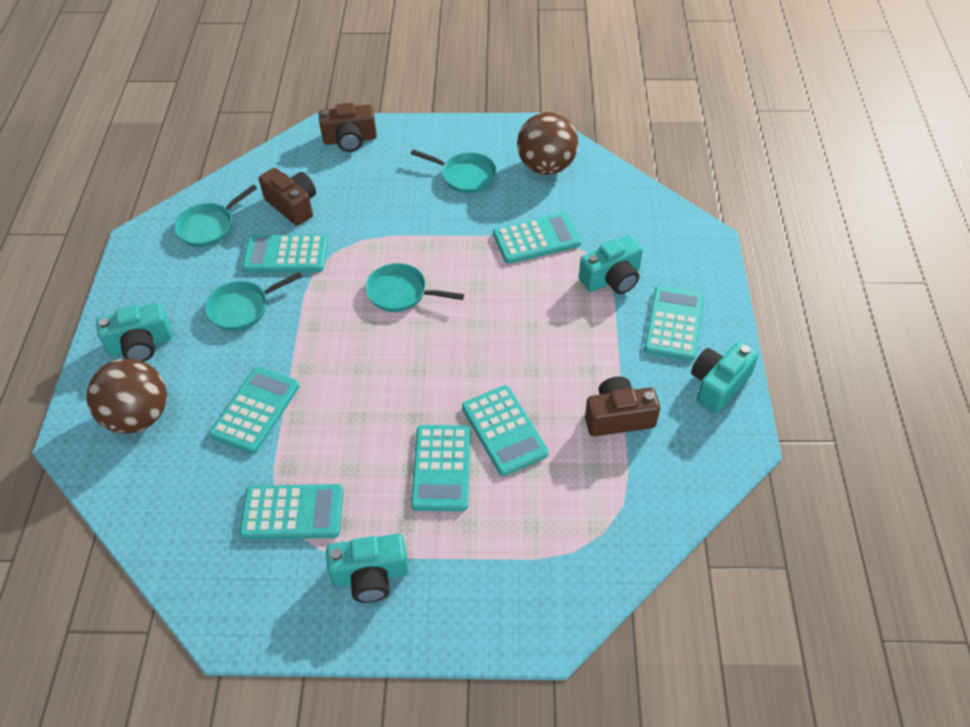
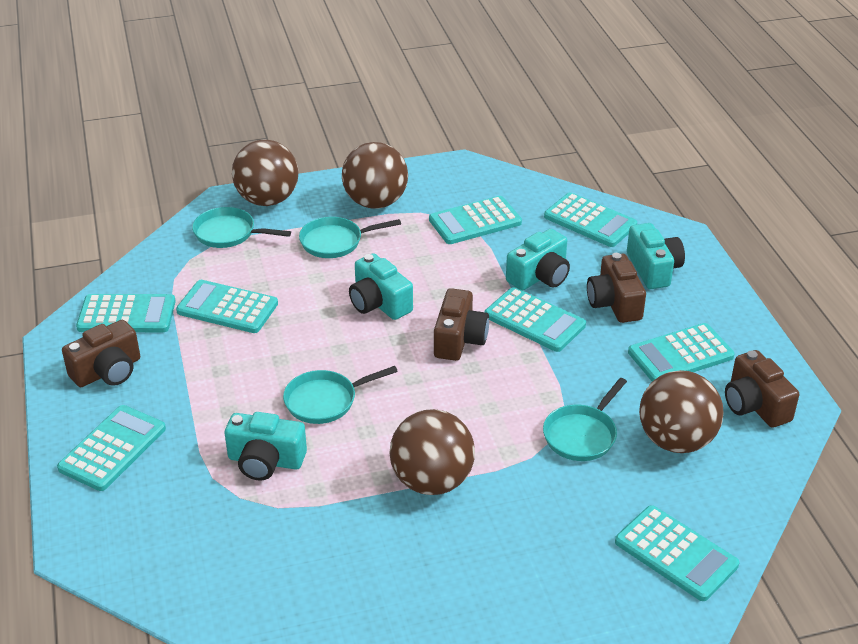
brown ball: [86,358,167,434] [517,112,578,175] = 2 -> [232,139,298,206] [342,142,408,209] [390,409,475,495] [639,370,723,453] = 4
brown camera: [259,168,316,226] [319,103,377,152] [585,376,660,437] = 3 -> [62,320,140,387] [434,288,489,361] [587,253,646,323] [725,350,799,428] = 4
turquoise calculator: [209,367,300,454] [239,484,344,540] [242,235,328,273] [411,425,471,511] [462,385,549,476] [493,212,581,264] [644,286,704,361] = 7 -> [57,405,166,491] [76,294,176,332] [176,280,278,333] [429,196,522,244] [484,287,586,352] [544,192,637,247] [615,505,739,601] [628,323,735,381] = 8

